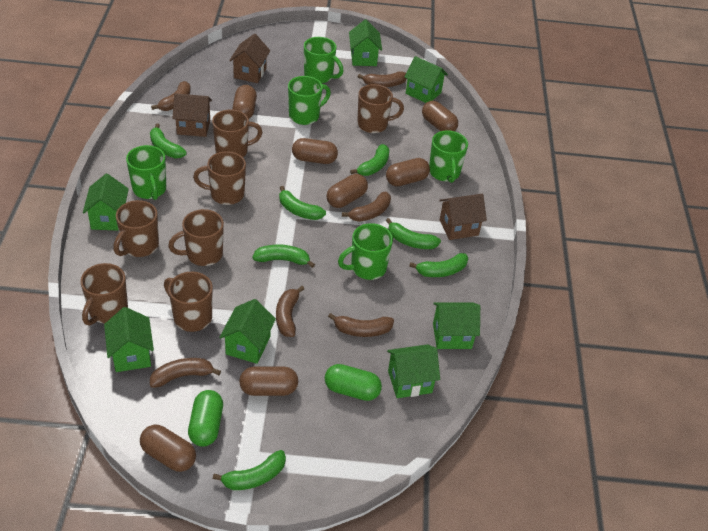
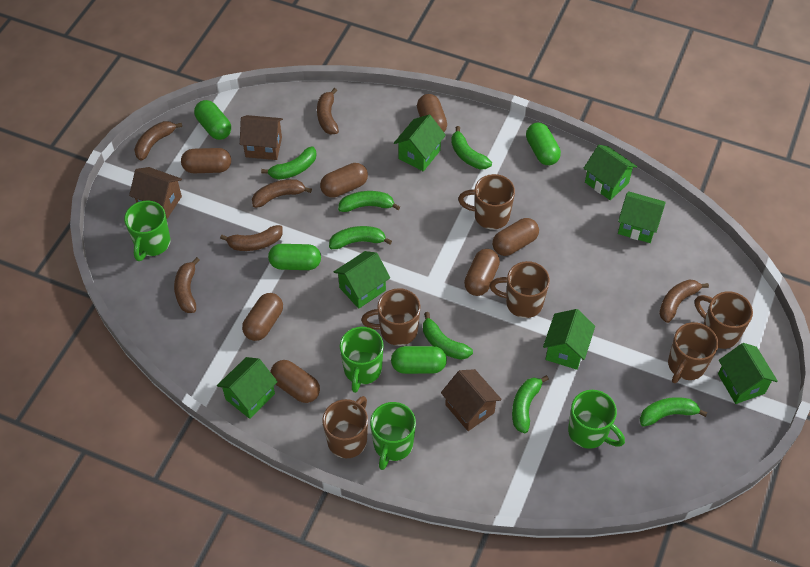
brown mug: [80,263,128,325] [113,200,159,257] [164,272,213,332] [168,209,224,266] [193,151,246,205] [212,109,263,157] [357,84,404,133] = 7 -> [322,396,368,458] [361,288,420,346] [458,174,515,230] [490,261,550,318] [668,322,718,383] [695,291,753,349] = 6
green capsule: [188,390,223,447] [325,364,382,401] = 2 -> [194,100,231,140] [268,244,321,270] [391,346,447,374] [526,123,561,165] = 4
green mug: [126,145,166,200] [288,76,331,125] [304,37,344,83] [338,223,393,280] [429,130,468,183] = 5 -> [124,200,170,261] [340,327,384,393] [370,402,416,470] [568,390,625,449] = 4

